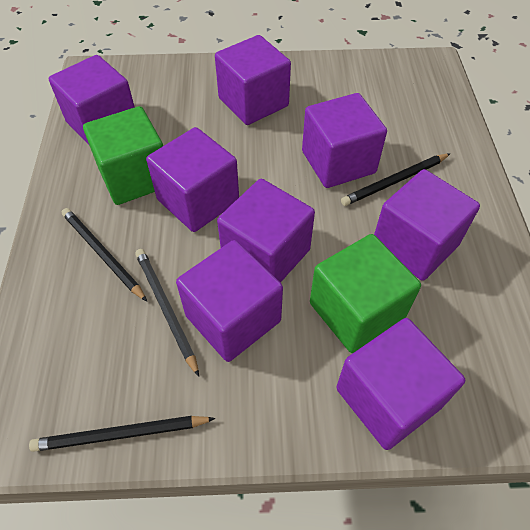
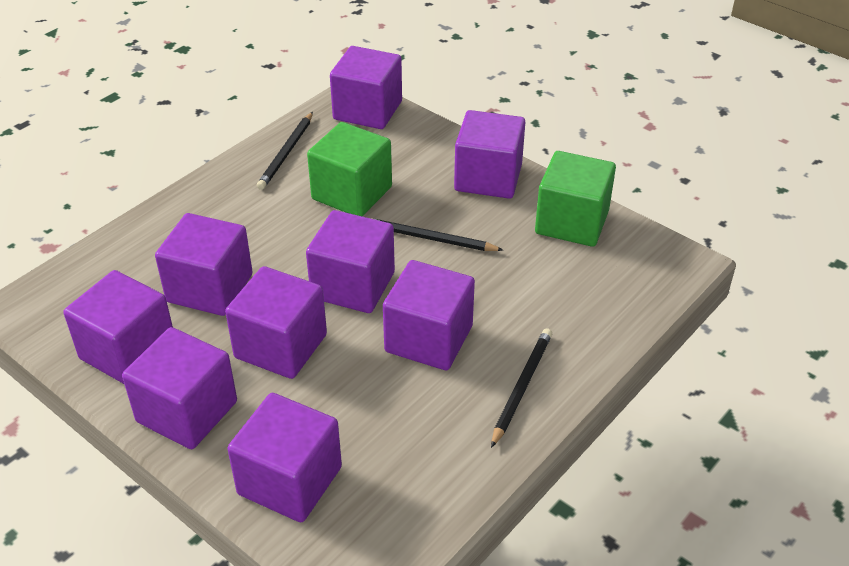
black pencil: [29,416,215,452] [62,208,147,301] [135,249,199,377] [341,153,451,206] = 4 -> [257,112,313,190] [371,218,503,251] [491,328,552,448] = 3
purple cube: [49,55,135,145] [146,127,239,232] [176,240,283,362] [215,35,291,125] [217,179,315,283] [302,93,387,188] [336,318,465,450] [374,169,480,281] = 8 -> [63,270,173,384] [122,327,237,449] [155,213,253,316] [225,266,327,379] [227,393,342,522] [306,210,395,313] [330,46,402,129] [383,260,475,370] [454,110,525,199] = 9

